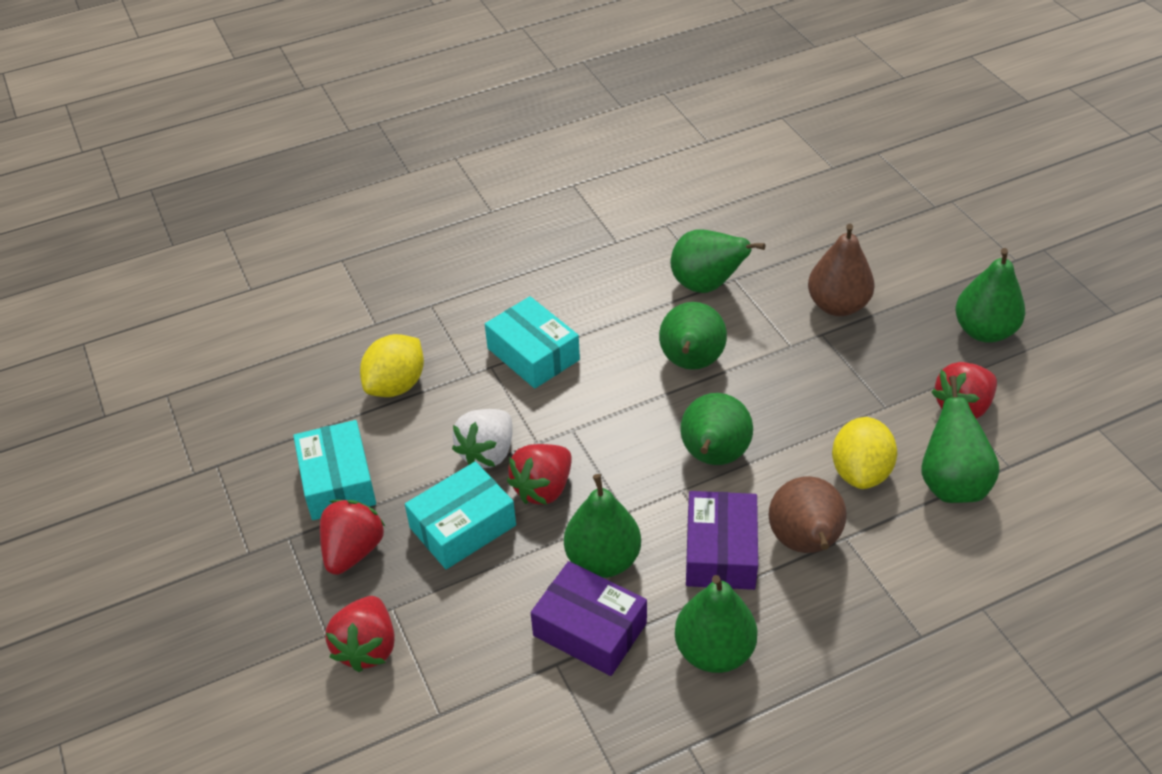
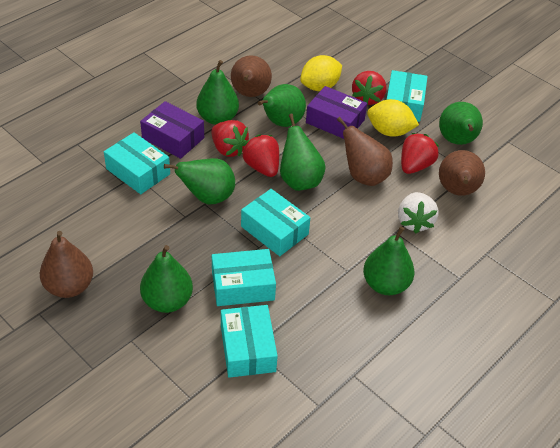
brown pear: [768,476,847,553] [808,224,874,316] = 2 -> [40,231,93,298] [231,55,272,97] [337,117,393,186] [439,150,485,196] = 4
turquoise box: [293,420,376,520] [405,461,516,569] [485,296,580,389] = 3 -> [104,132,170,194] [212,249,276,306] [221,305,278,378] [241,189,310,256] [386,70,428,122] = 5

